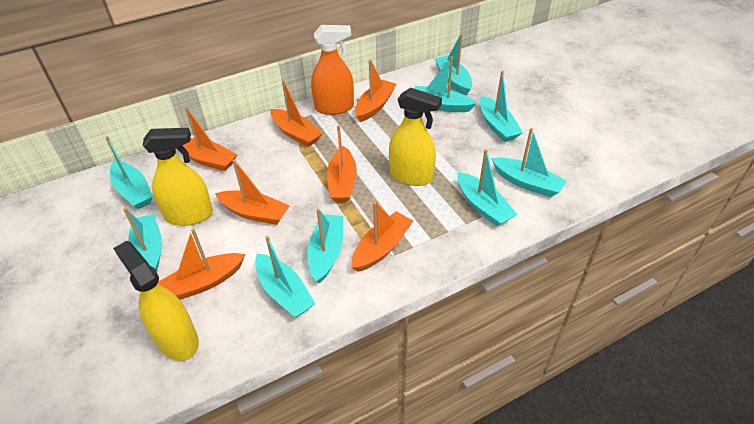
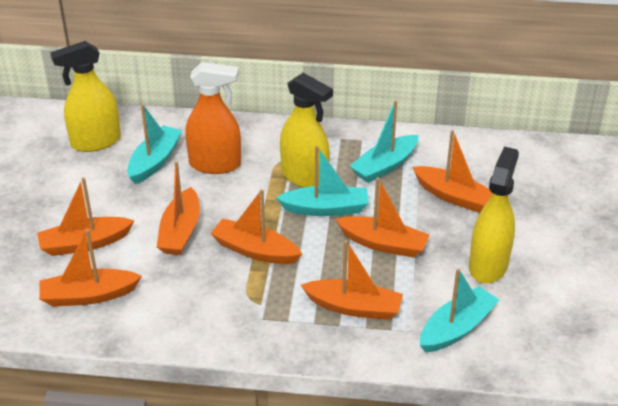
turquoise boat: [105,136,153,209] [123,208,162,272] [255,236,315,317] [307,208,343,283] [414,56,477,112] [434,34,472,95] [457,149,518,226] [480,71,523,142] [491,128,567,197] = 9 -> [127,104,182,184] [276,146,369,216] [350,100,419,183] [420,268,499,353] = 4

